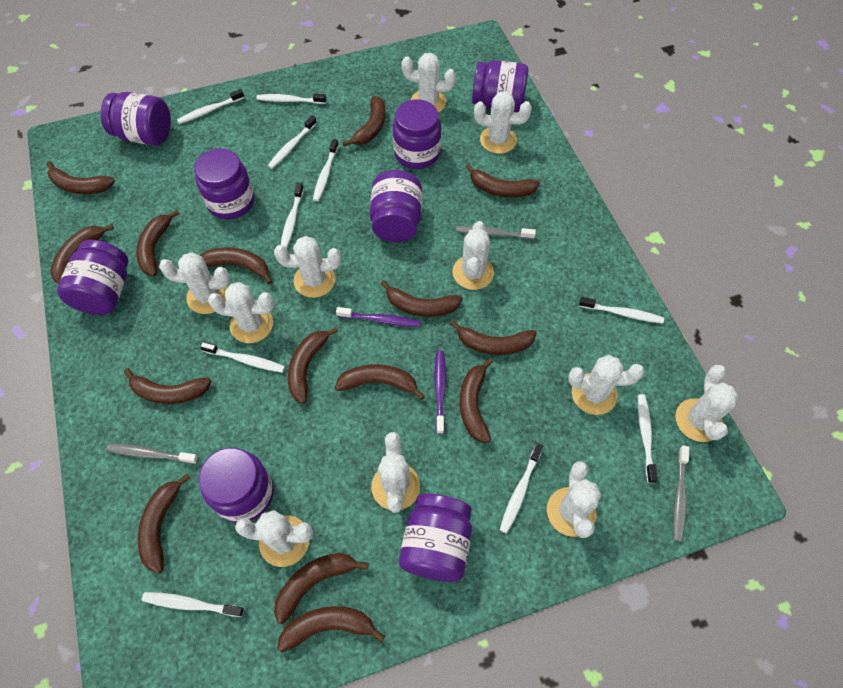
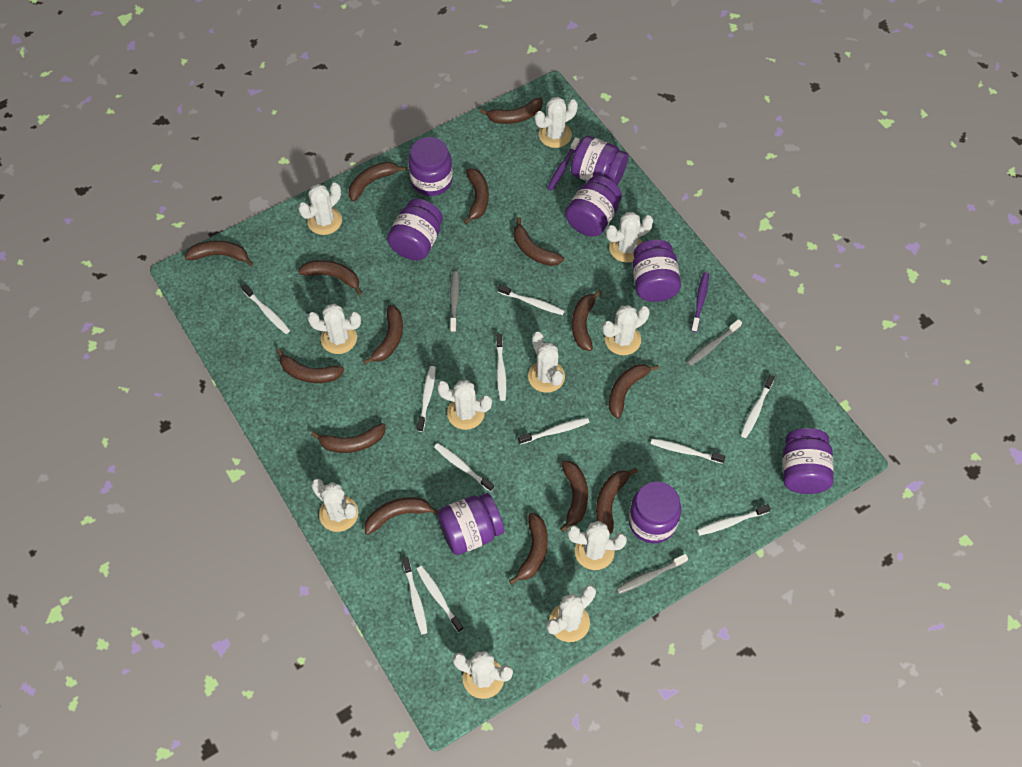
white toothbrush: [142,592,244,617] [177,89,245,124] [200,342,285,373] [256,94,326,104] [268,116,317,169] [281,183,304,248] [313,139,339,201] [500,443,543,533] [579,297,664,324] [638,394,658,483] = 10 -> [241,284,290,334] [402,557,428,634] [416,566,463,633] [417,366,436,432] [434,443,494,492] [496,334,507,401] [498,285,565,315] [518,417,589,445] [651,439,726,464] [697,504,771,536] [741,375,775,438] = 11

